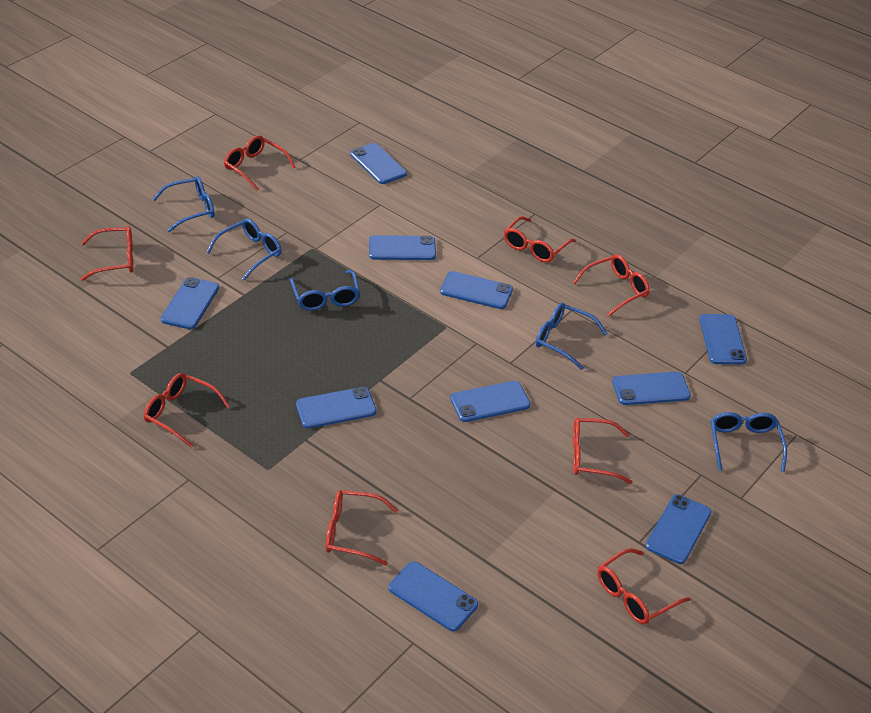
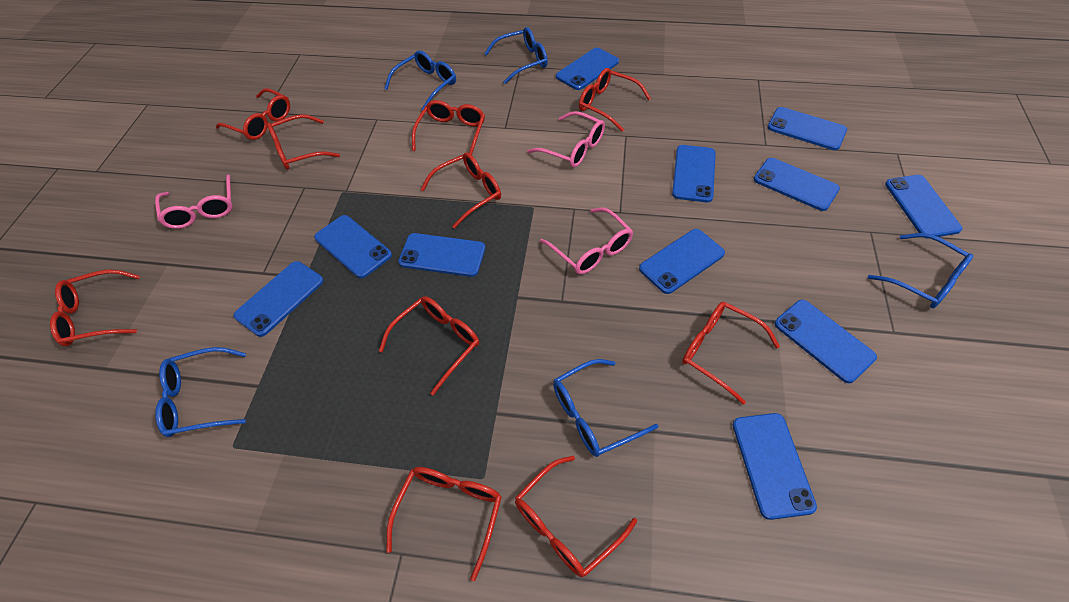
blue phone: [161,277,219,329] [296,387,376,428] [350,143,407,184] [369,235,436,260] [388,561,478,631] [440,271,513,309] [450,381,530,422] [612,372,691,405] [646,494,712,564] [700,314,747,365] = 10 -> [233,261,324,337] [314,215,392,278] [398,233,486,277] [556,47,619,90] [639,229,725,294] [672,145,716,202] [733,413,817,520] [754,158,840,211] [767,107,847,150] [775,300,877,383] [885,175,962,237] = 11
pink glasses: none = 0 -> [155,174,233,229] [527,111,605,168] [540,208,633,274] = 3
red glasses: [81,226,133,281] [144,373,230,447] [224,135,295,191] [325,490,398,565] [504,216,576,262] [573,254,650,317] [573,418,632,484] [597,548,690,624] = 8 -> [50,269,140,346] [216,88,290,140] [267,114,340,170] [379,296,479,396] [386,467,502,581] [412,100,485,155] [421,152,501,229] [515,456,637,577] [579,68,651,132] [682,302,780,404] = 10

